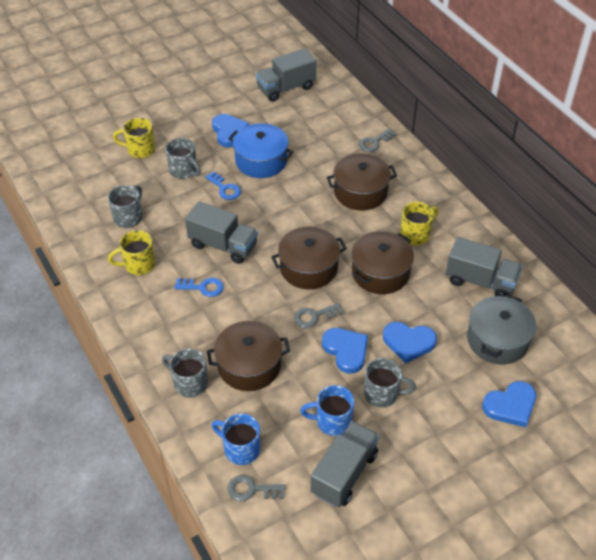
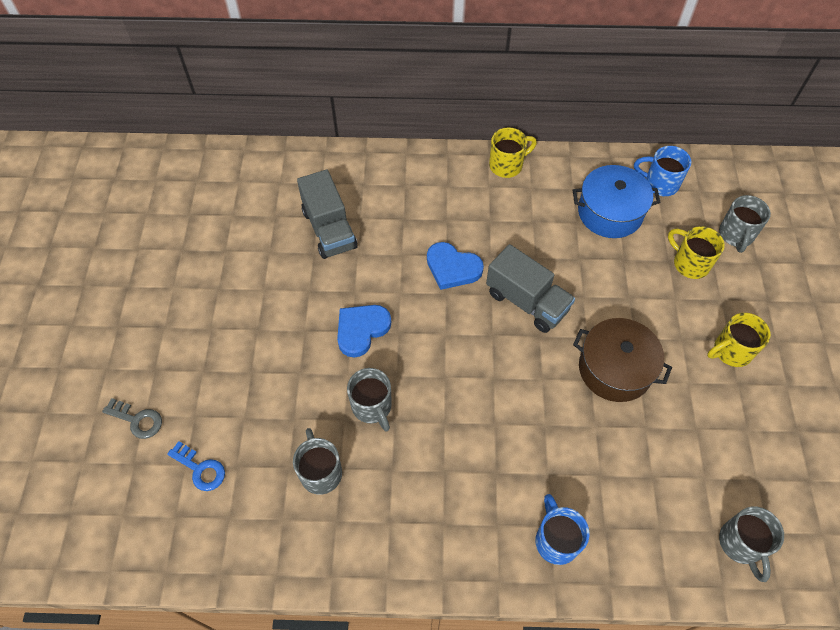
blue heart: [212,114,249,147] [322,328,368,373] [383,322,437,364] [482,381,536,427] = 4 -> [337,305,391,358] [427,242,484,290] = 2
blue key: [174,278,224,297] [205,172,241,200] = 2 -> [167,441,225,491] = 1
brown pot: [207,321,290,391] [271,227,347,289] [327,153,397,210] [352,231,414,294] = 4 -> [573,318,672,402] = 1
grey key: [227,475,286,501] [294,303,343,328] [359,129,396,152] = 3 -> [102,398,162,439] = 1
grey pot: [467,294,536,365] = 1 -> none = 0
grey truck: [185,201,258,264] [256,48,316,102] [311,421,379,507] [446,237,522,297] = 4 -> [297,169,357,259] [486,244,575,333] = 2

